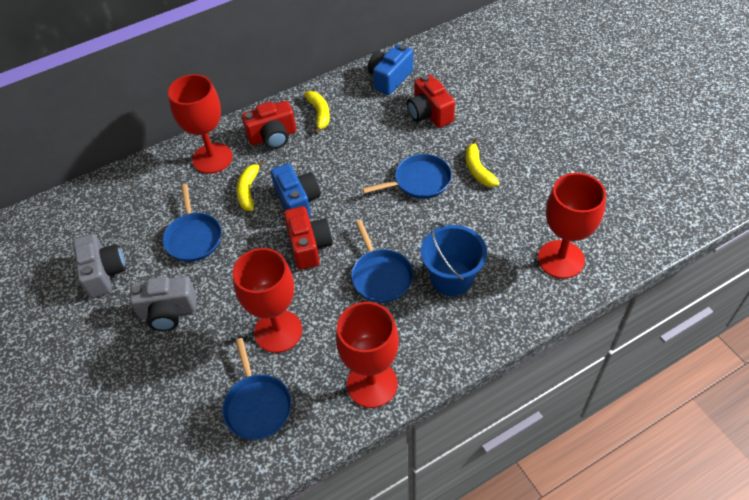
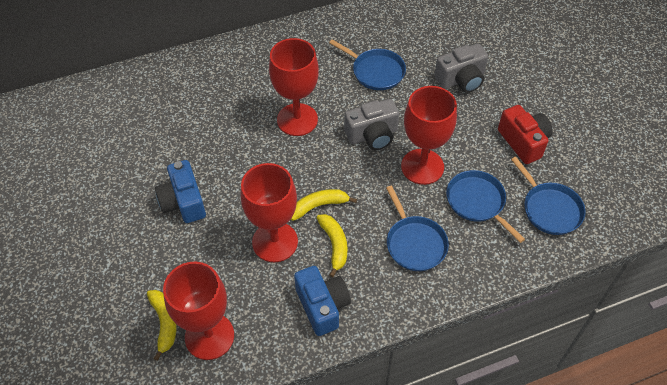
blue bucket: [420,222,487,296] = 1 -> none = 0
red camera: [242,101,296,149] [284,206,333,270] [407,74,455,128] = 3 -> [498,105,552,164] = 1

